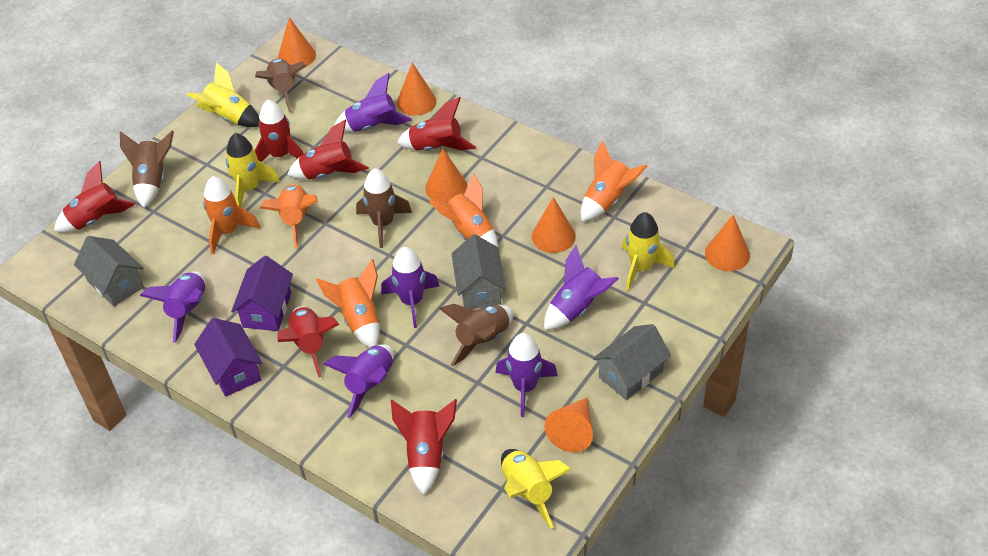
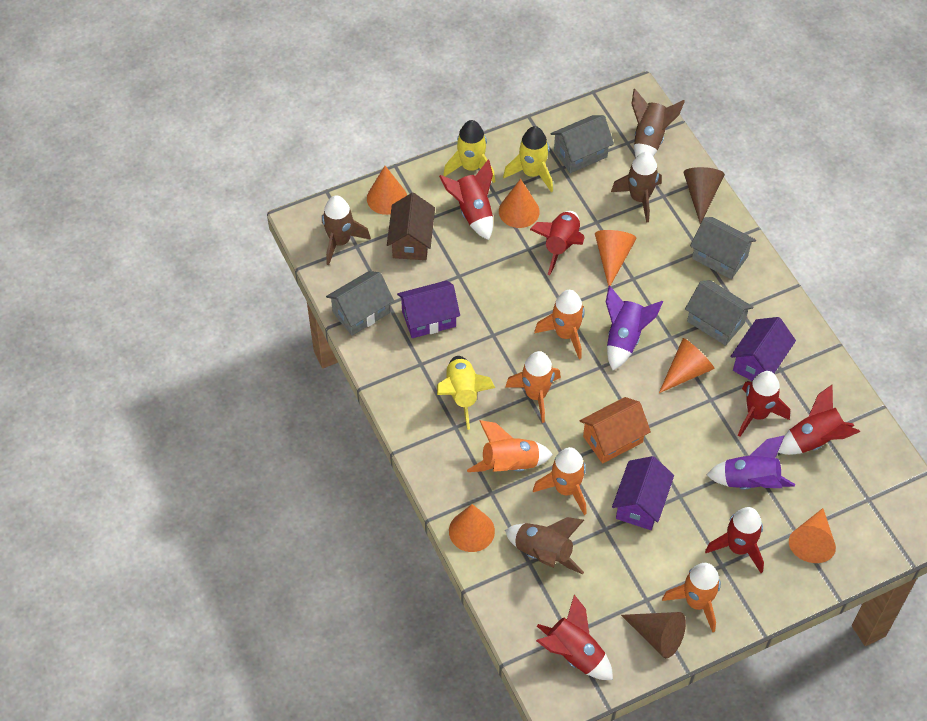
brown cone: none = 0 -> [621,612,686,658] [683,167,725,224] = 2
brown house: none = 0 -> [387,193,435,260] = 1
grey house: [74,236,144,307] [452,234,506,309] [593,324,671,400] = 3 -> [326,271,394,336] [550,115,614,173] [685,280,753,346] [690,217,756,279] = 4
orange house: none = 0 -> [580,397,651,464] = 1
purple house: [194,318,263,397] [231,256,293,331] = 2 -> [397,280,460,338] [612,456,674,530] [730,317,796,381] = 3
purple rocket: [140,271,205,343] [323,344,394,418] [334,73,412,132] [381,247,439,328] [495,333,558,417] [544,245,619,330] = 6 -> [606,286,663,370] [707,435,795,490] = 2
yellow rocket: [187,62,259,127] [226,133,280,207] [501,449,572,528] [622,212,675,291] = 4 -> [437,356,495,430] [443,120,495,183] [503,126,553,192] = 3

